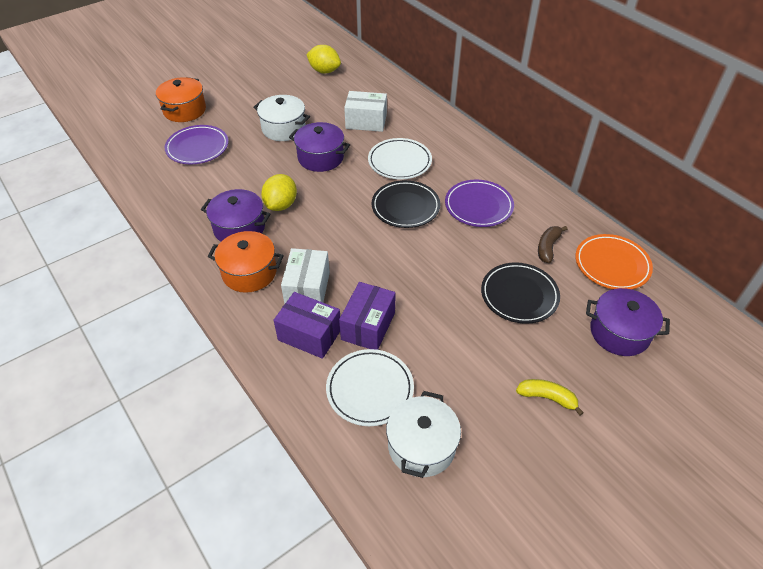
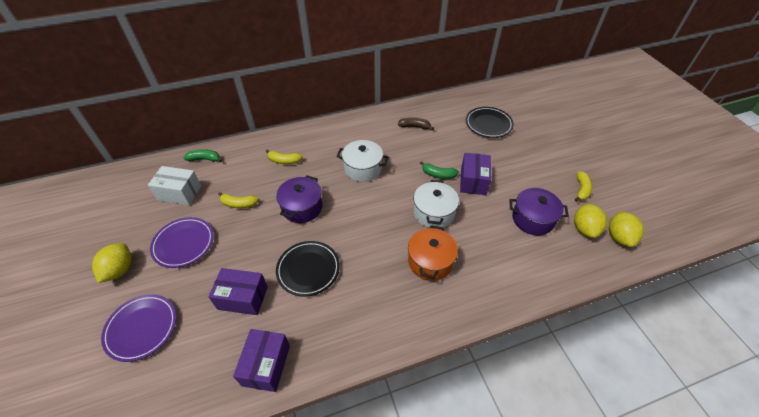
green banana: none = 0 -> [184,149,222,163] [420,161,459,179] = 2
orange plate: [575,234,653,289] = 1 -> none = 0
orange pot: [156,77,206,122] [208,231,284,293] = 2 -> [408,225,458,281] = 1
purple box: [274,292,340,359] [339,282,396,350] = 2 -> [208,268,268,315] [233,329,290,392] [460,153,491,195] = 3
purple pot: [201,189,271,242] [289,122,350,172] [586,288,670,356] = 3 -> [276,175,322,223] [509,188,569,236] = 2
white box: [281,248,330,304] [344,91,387,132] = 2 -> [148,166,201,205] = 1
white plate: [326,349,414,426] [368,138,432,179] = 2 -> none = 0
yellow banana: [516,379,584,416] = 1 -> [218,192,259,208] [266,150,303,164] [575,171,592,202] = 3
yellow lemon: [261,174,297,211] [306,45,341,73] = 2 -> [92,243,131,283] [574,204,607,238] [609,211,644,247] = 3

